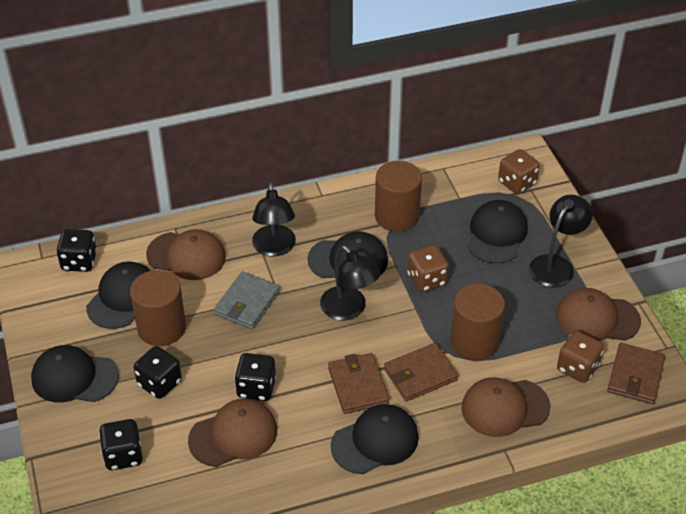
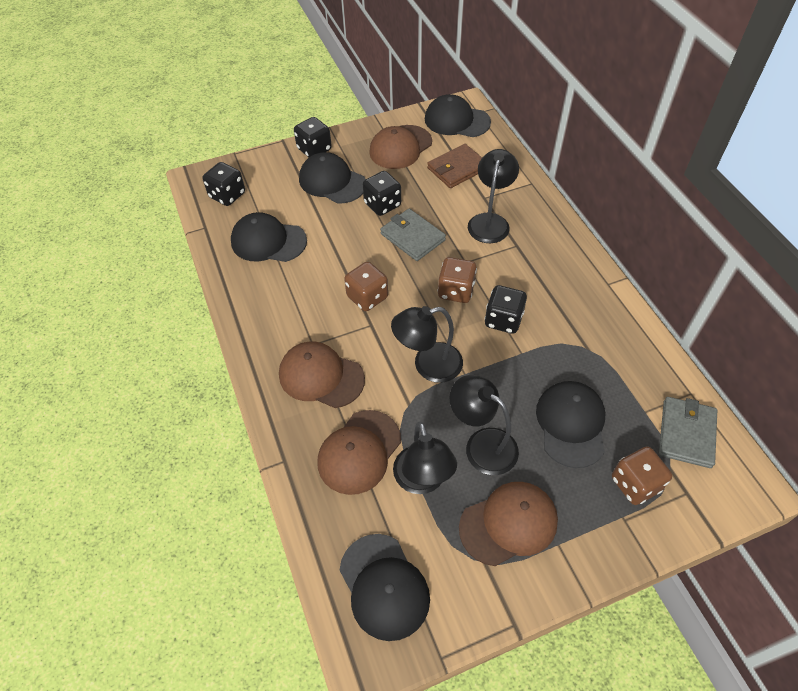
black lamp: [252,182,296,256] [320,245,380,320] [529,195,593,287] = 3 -> [391,306,463,383] [393,422,457,494] [450,375,519,475] [468,149,519,243] = 4
brown cylinder: [130,270,186,346] [375,161,422,232] [450,284,505,360] = 3 -> none = 0
brown wallet: [328,353,389,414] [384,343,458,401] [607,343,665,404] = 3 -> [427,144,482,188] = 1
grey wallet: [214,271,280,329] = 1 -> [380,209,446,261] [659,397,717,468] = 2

